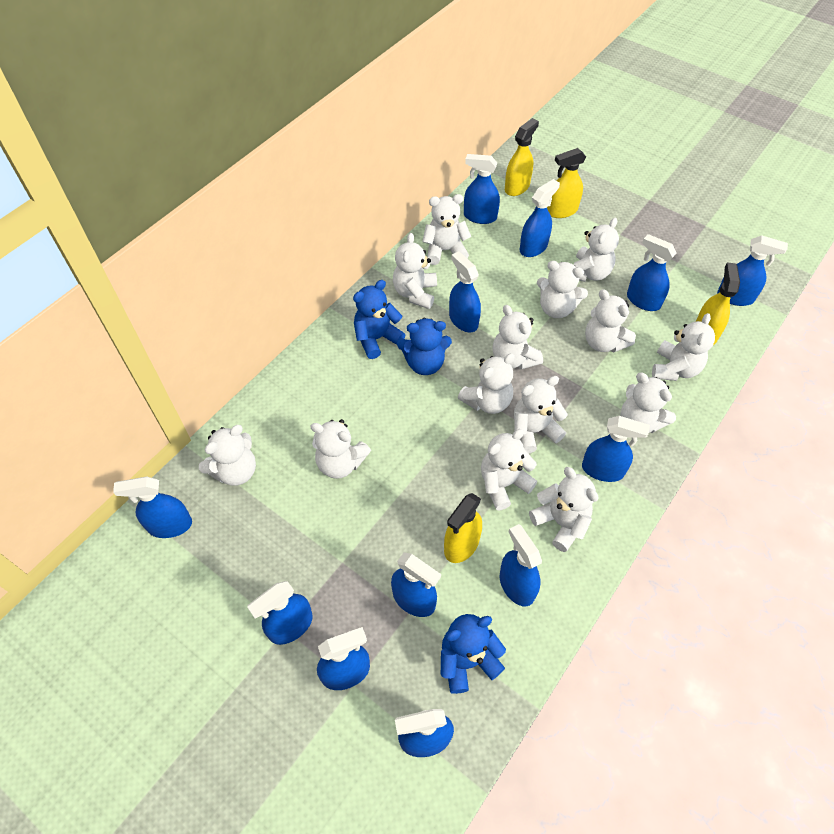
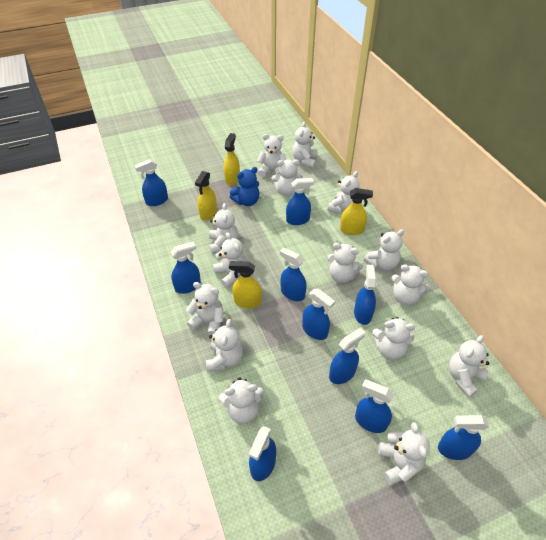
blue spray bottle: [113,476,192,538] [247,581,313,645] [317,627,370,690] [391,552,441,617] [395,709,454,757] [449,251,481,333] [464,154,500,224] [500,524,542,606] [520,179,560,257] [582,416,650,482] [627,234,677,311] [717,235,788,306] = 12 -> [134,159,168,206] [171,242,201,294] [249,426,276,481] [280,248,307,301] [286,178,314,225] [302,289,335,340] [329,328,365,384] [354,265,376,325] [355,379,394,433] [438,415,489,460] = 10
blue teddy bear: [353,280,405,359] [397,318,452,375] [441,614,506,694] = 3 -> [230,167,259,206] = 1
white teddy bear: [199,425,256,486] [310,419,371,479] [393,233,437,309] [422,194,471,265] [458,353,515,414] [481,429,537,510] [493,305,543,370] [514,376,568,453] [529,467,599,552] [537,261,588,318] [574,218,619,282] [585,289,636,352] [620,372,676,433] [652,313,715,381] = 14 -> [186,282,223,336] [206,319,243,372] [209,203,238,254] [213,232,246,288] [218,377,264,423] [257,134,286,177] [272,160,303,196] [292,122,318,168] [327,171,360,214] [327,243,363,283] [364,229,404,270] [372,317,415,360] [378,422,430,485] [391,264,430,305] [449,335,490,397] = 15

